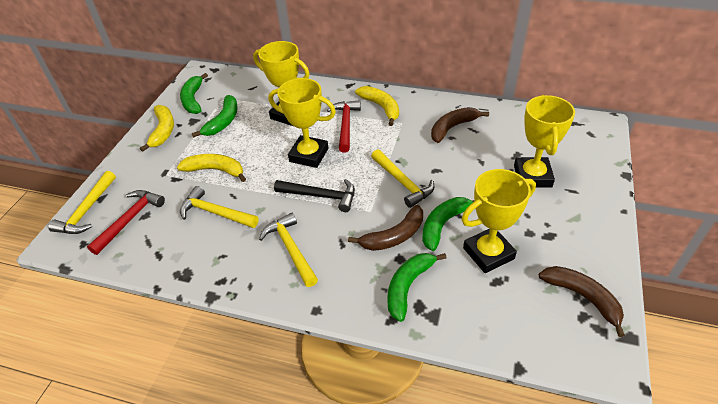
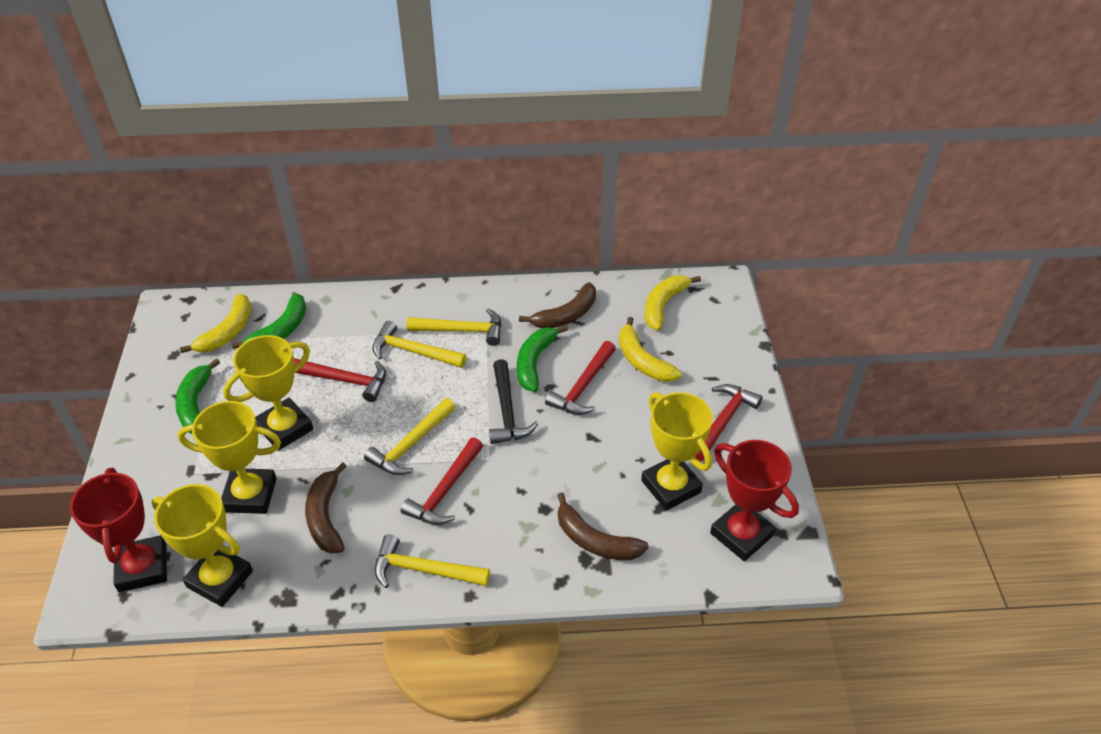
green banana: [180,73,208,114] [192,95,238,138] [387,253,446,322] [422,197,475,251] = 4 -> [175,358,220,434] [232,293,306,349] [517,325,568,392] = 3
red hammer: [87,190,165,255] [327,100,361,153] = 2 -> [294,358,386,402] [401,437,483,525] [545,341,616,415] [695,384,762,462] = 4
red trophy: none = 0 -> [70,468,167,592] [710,440,799,561] = 2

